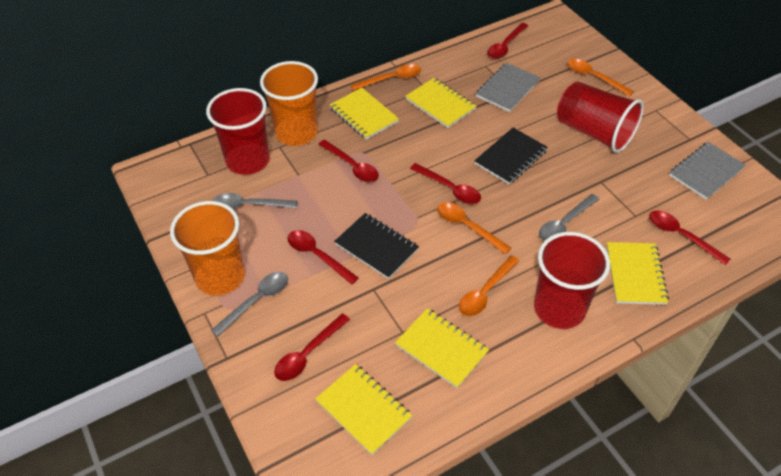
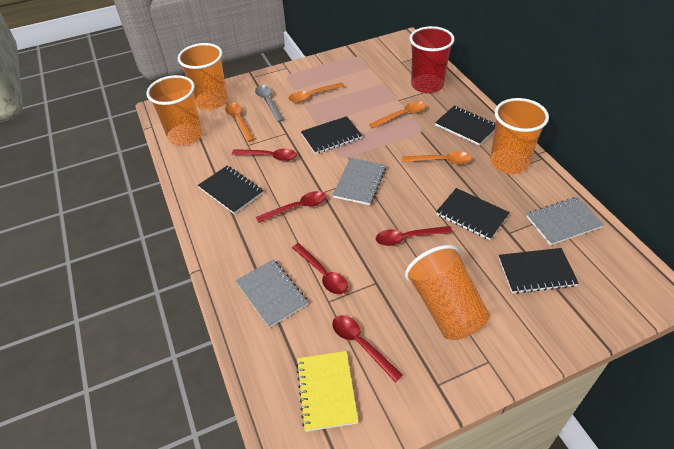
black notebook: [334,213,419,279] [474,128,548,184] = 2 -> [198,166,263,214] [301,116,362,154] [435,106,496,145] [436,188,510,240] [499,248,579,294] = 5
grey notebook: [475,63,541,112] [669,142,746,199] = 2 -> [235,259,308,328] [333,158,386,205] [526,197,604,245] = 3
grey spoon: [211,272,288,336] [213,193,297,209] [539,194,599,241] = 3 -> [255,85,284,122] = 1
orange cup: [170,201,245,296] [260,61,318,146] = 2 -> [146,75,202,146] [178,43,228,110] [405,245,490,340] [490,98,549,174] = 4
red cup: [206,88,270,175] [534,232,610,329] [557,81,644,153] = 3 -> [409,26,455,93] = 1
red spoon: [274,313,350,381] [287,230,359,285] [318,140,379,182] [410,163,481,204] [487,23,528,59] [649,210,730,265] = 6 -> [232,149,297,161] [256,191,326,223] [292,243,348,295] [332,315,403,382] [376,226,452,246] = 5
yellow notebook: [315,364,413,455] [330,88,399,140] [395,308,489,388] [405,78,477,128] [607,242,669,305] = 5 -> [296,351,359,432] = 1

